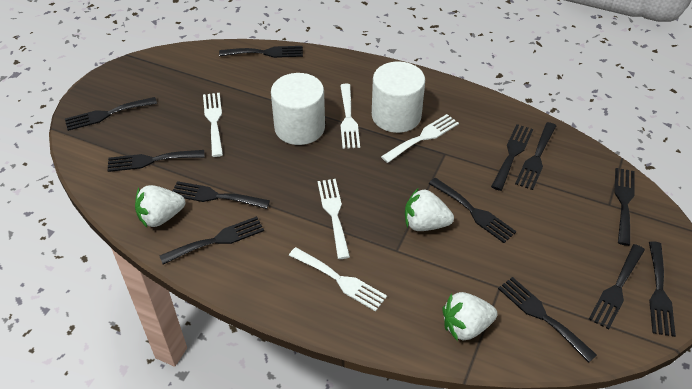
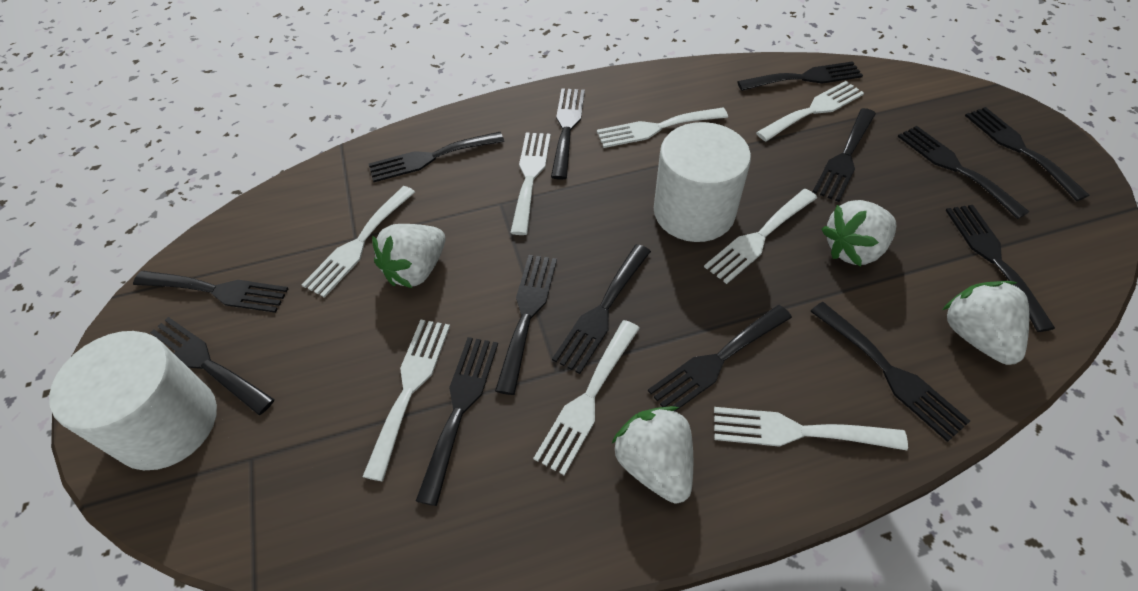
black fork: [65,97,157,131] [107,150,205,172] [160,216,264,264] [173,181,270,209] [219,46,303,58] [429,178,516,243] [491,124,533,191] [498,277,597,363] [515,122,556,190] [589,244,645,330] [615,168,635,246] [649,241,676,337] = 12 -> [133,271,289,313] [150,317,275,415] [369,132,504,182] [416,337,498,506] [495,255,557,395] [551,88,585,180] [552,244,651,374] [648,305,792,411] [737,61,863,91] [810,302,970,442] [813,108,876,202] [898,126,1030,219] [945,205,1055,332] [965,107,1090,201] = 14
white fork: [203,93,223,157] [289,247,387,312] [317,179,350,259] [340,84,360,149] [381,114,459,163] = 5 -> [301,186,415,298] [362,319,450,481] [510,133,551,235] [533,320,640,476] [597,108,728,148] [704,189,817,284] [714,407,908,450] [756,81,864,141] = 8
white strawberry: [135,185,185,227] [405,188,454,231] [442,292,498,341] = 3 -> [372,224,445,288] [611,406,693,503] [822,200,897,266] [943,281,1029,365] = 4

